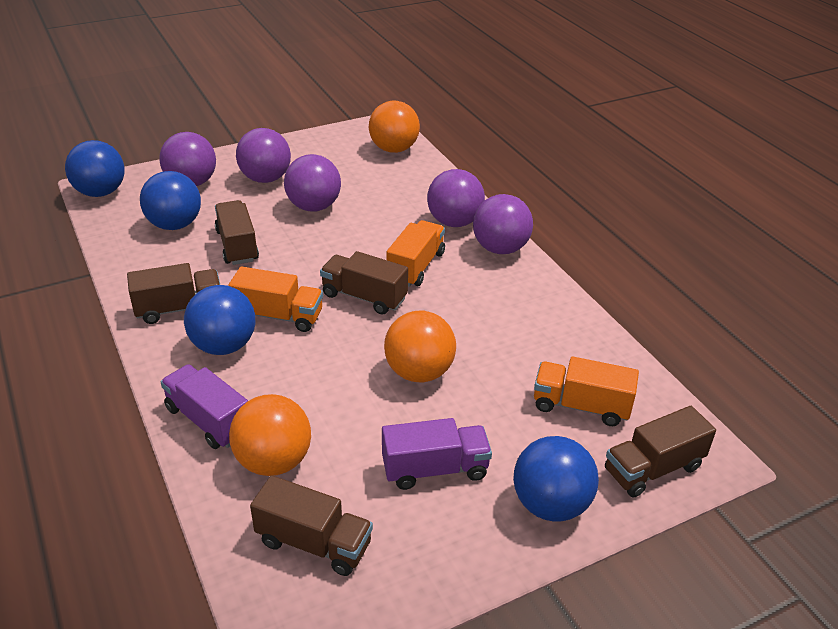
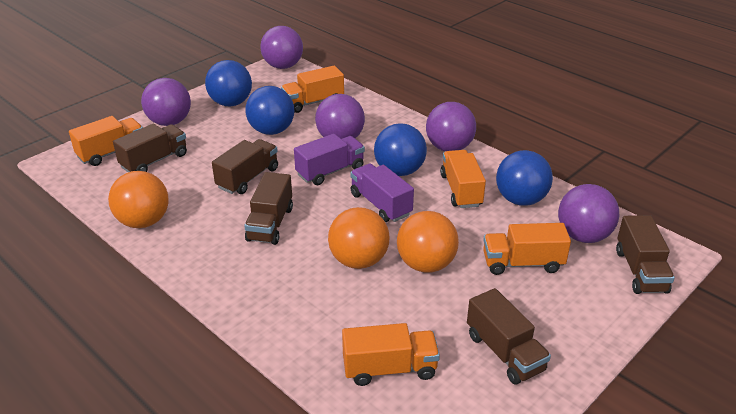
orange truck: [228,267,323,332] [386,220,445,287] [534,357,639,426] = 3 -> [69,116,143,166] [281,66,344,113] [342,323,440,386] [440,150,486,208] [483,223,571,275] = 5

